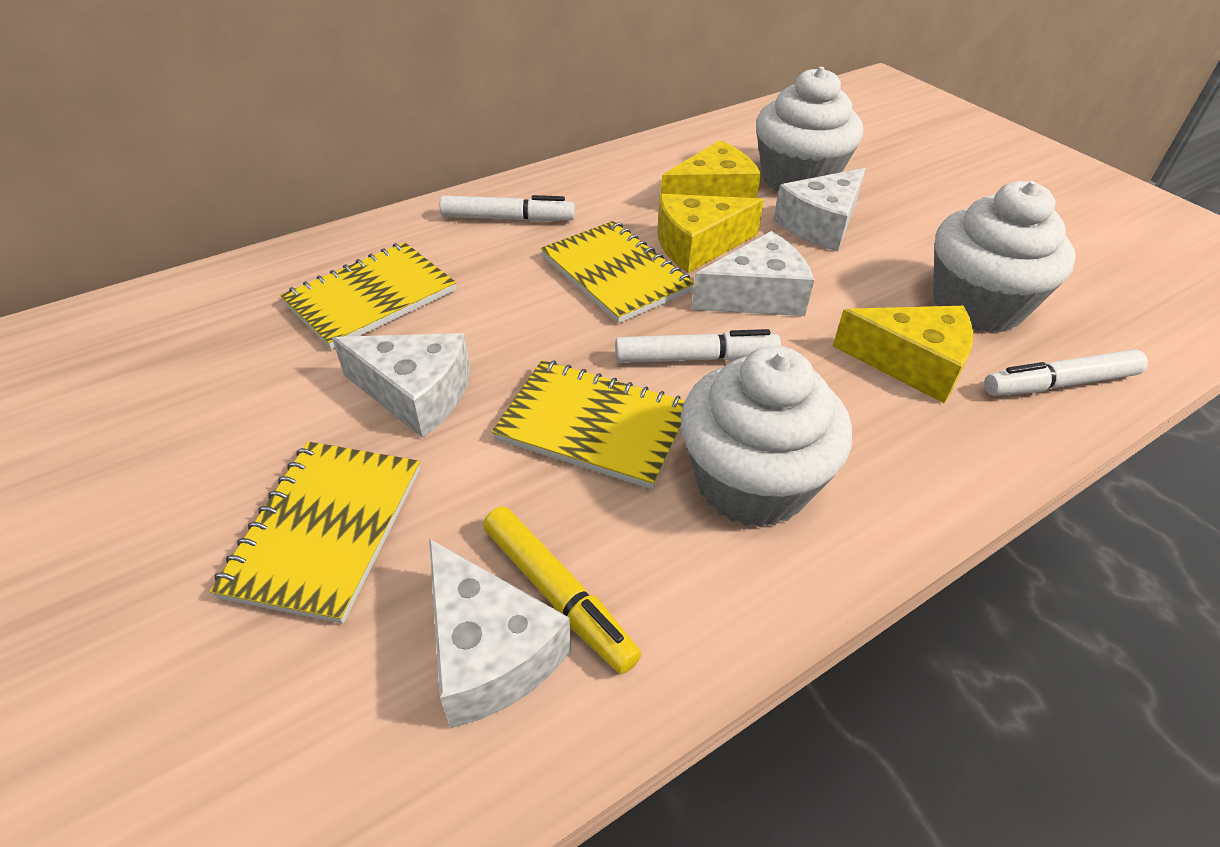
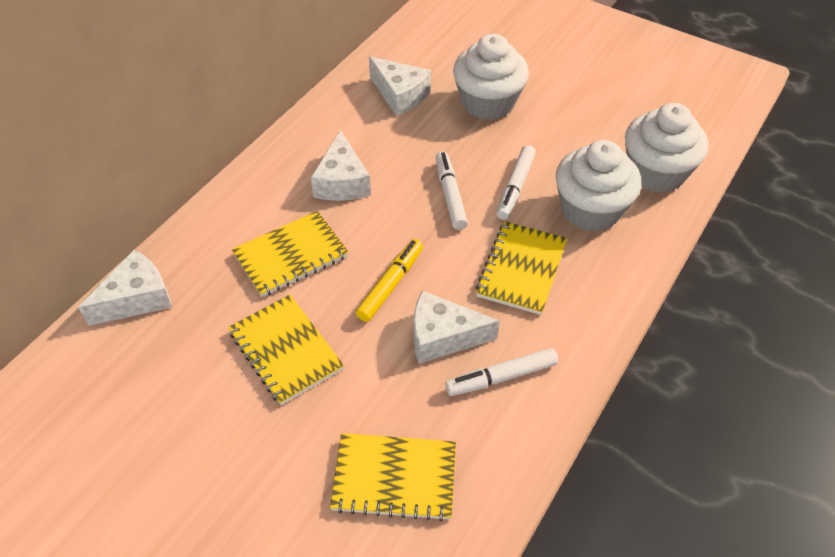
yellow cheese: [657,194,764,273] [661,140,761,198] [833,306,973,403] = 3 -> none = 0

